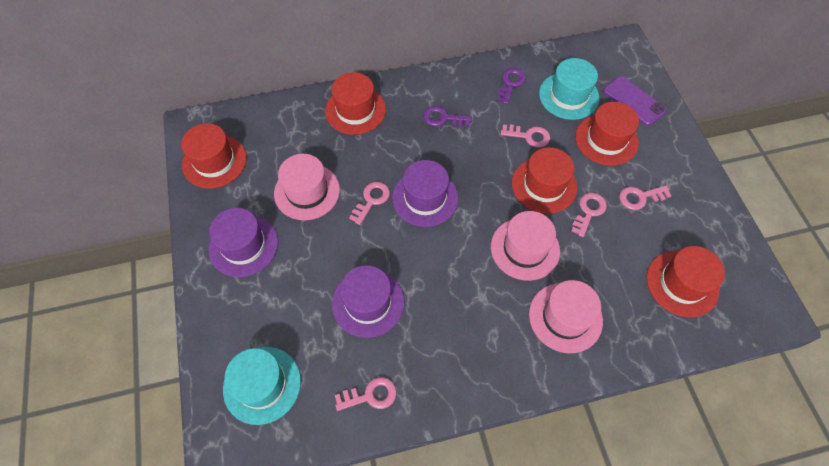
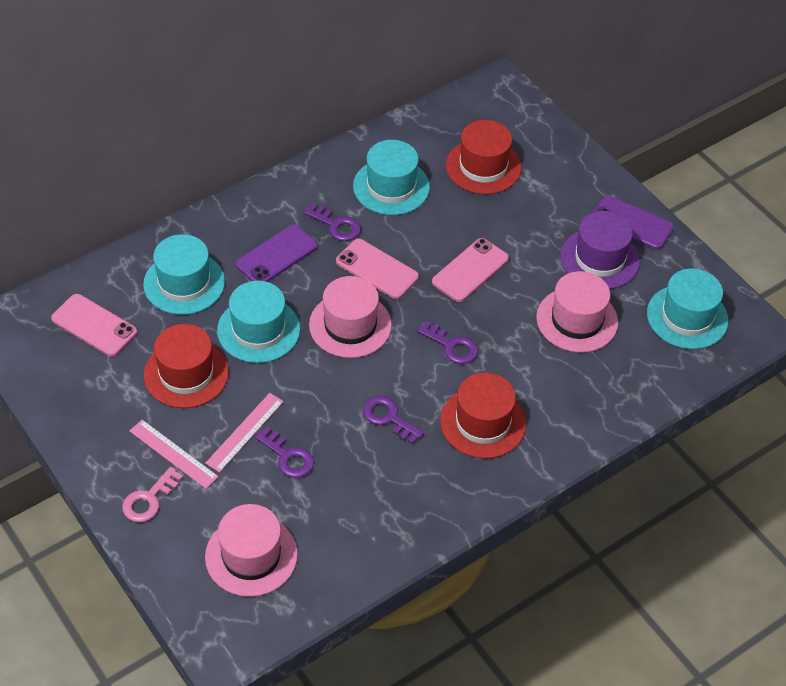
pink key: [335,377,397,411] [349,182,390,225] [501,124,550,148] [571,193,607,237] [619,185,672,210] = 5 -> [122,467,183,522] = 1
pink phone: none = 0 -> [51,294,137,357] [336,239,419,299] [432,238,509,302] = 3
pink ruler: none = 0 -> [129,420,219,489] [205,393,284,473] = 2
purple hat: [209,208,278,277] [332,265,404,338] [392,160,458,227] = 3 -> [561,211,640,289] = 1
purple key: [423,106,472,127] [497,68,526,104] = 2 -> [255,426,314,478] [304,203,361,241] [363,396,424,444] [417,321,478,364] = 4
purple phone: [603,76,666,126] = 1 -> [236,225,318,282] [593,195,674,250] = 2
red hat: [181,123,247,189] [325,72,386,135] [512,147,577,214] [575,102,639,166] [647,246,725,318] = 5 -> [143,324,229,408] [440,372,526,459] [446,120,521,194] = 3
turquoise hat: [223,347,301,425] [539,58,599,120] = 2 -> [143,234,225,315] [217,281,300,363] [353,140,430,215] [647,268,729,349] = 4

